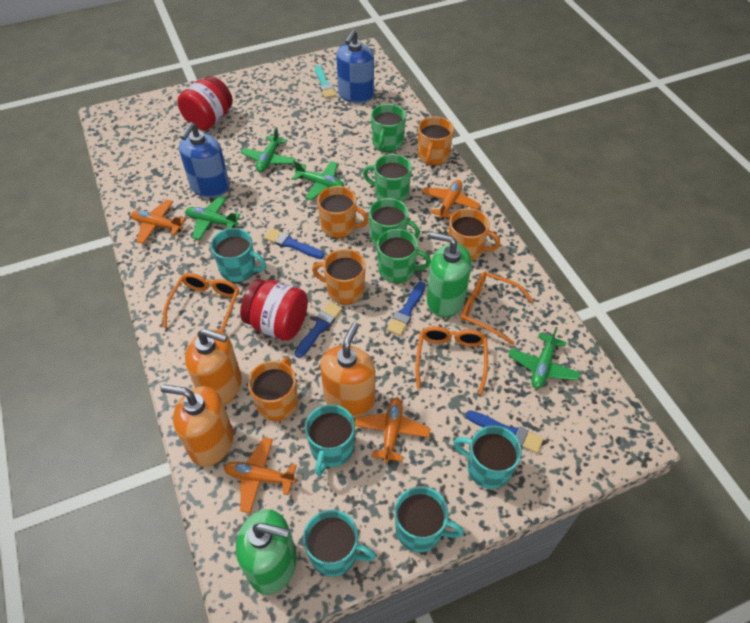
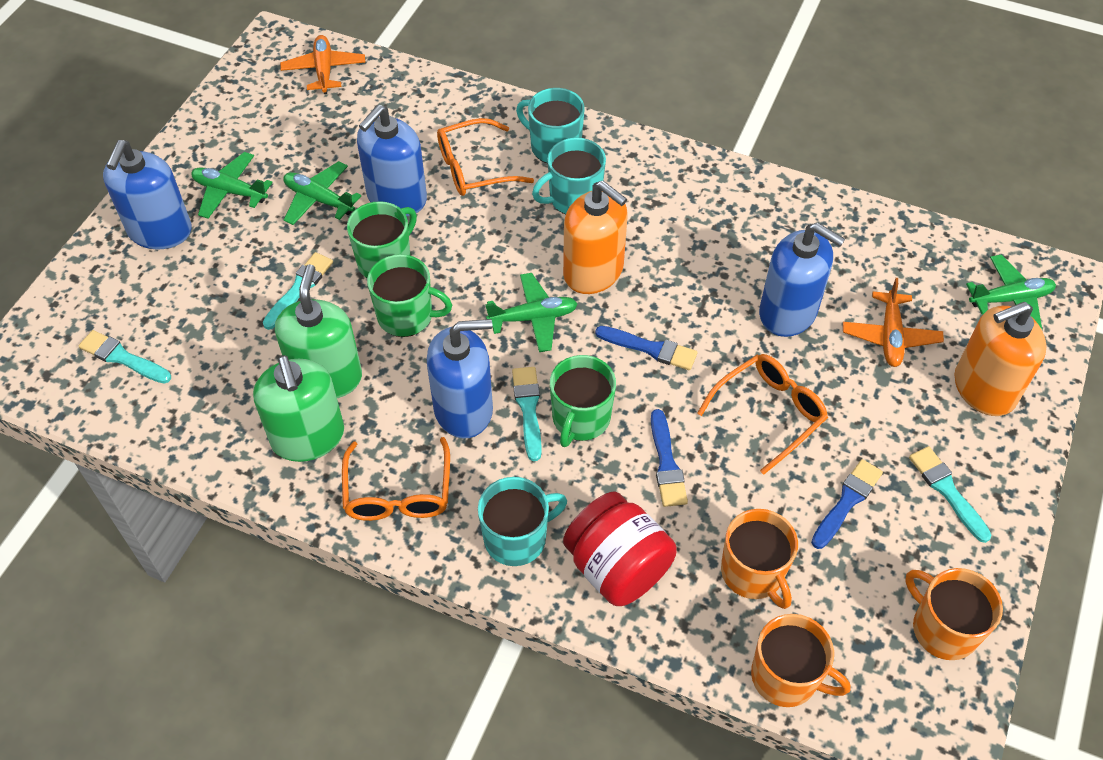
blue brush: [264,228,324,259] [295,302,342,358] [387,282,426,336] [466,410,544,453] = 4 -> [595,326,698,370] [651,409,688,507] [811,459,883,549] = 3
blue soap dispenser: [179,122,230,198] [336,30,374,103] = 2 -> [103,140,192,250] [357,104,427,217] [427,319,493,438] [759,223,845,337] = 4
green mug: [363,154,412,202] [369,198,420,247] [371,104,406,152] [377,229,431,283] = 4 -> [347,201,417,278] [367,254,452,337] [550,355,616,447] = 3
orange mug: [248,357,298,421] [312,249,366,305] [317,186,369,238] [418,117,454,165] [448,208,500,261] = 5 -> [721,509,798,609] [751,614,851,707] [905,568,1003,660] = 3
orange plane: [131,199,186,244] [224,437,297,513] [355,398,430,463] [422,180,480,220] = 4 -> [280,35,366,94] [843,278,944,367] = 2
orange soap dispenser: [161,385,234,466] [185,329,242,405] [320,323,375,416] = 3 -> [563,181,627,294] [954,302,1047,416] = 2
red jar: [177,76,233,130] [240,279,308,341] = 2 -> [563,491,677,606] = 1
turquoise brush: [315,65,336,99] = 1 -> [78,330,171,384] [263,252,333,330] [512,367,542,461] [909,446,991,543] = 4
turquoise mug: [211,228,266,282] [303,510,376,577] [305,404,355,476] [395,486,464,552] [453,425,522,489] = 5 -> [478,477,567,566] [516,88,585,164] [532,138,606,214] = 3

